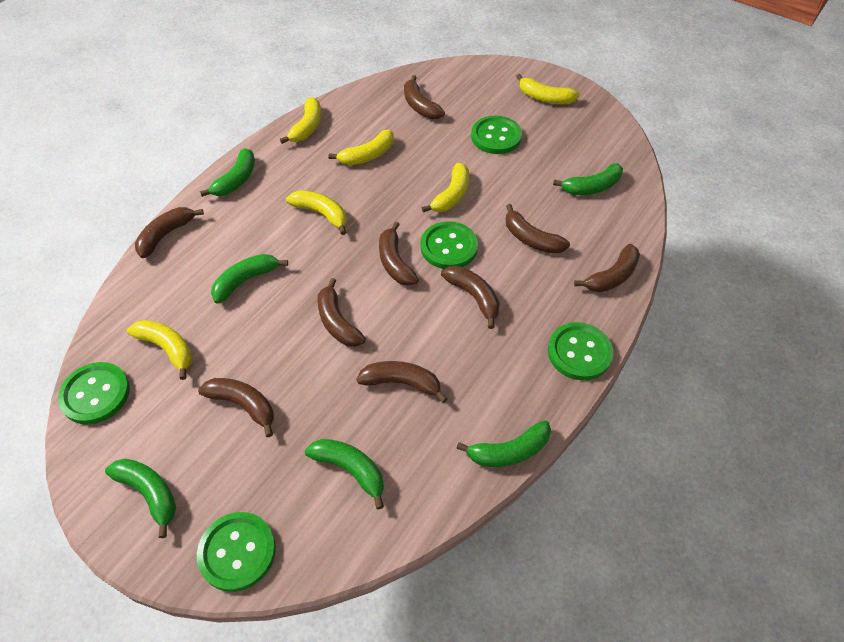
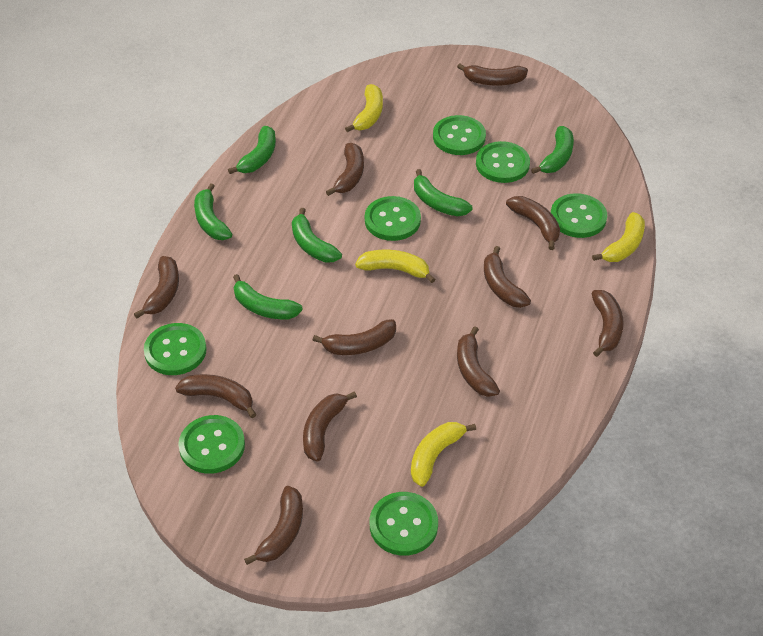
brown banana: [135,207,204,258] [198,378,274,437] [317,278,366,347] [356,361,448,403] [379,222,419,286] [404,75,445,119] [441,266,500,329] [506,204,570,254] [574,244,640,292] = 9 -> [134,256,179,318] [175,374,257,418] [244,486,303,565] [303,391,357,462] [313,319,396,355] [326,143,364,196] [457,63,528,86] [457,326,500,397] [484,246,531,308] [506,196,560,250] [592,290,624,357] = 11
green button: [58,362,130,425] [197,512,276,592] [420,221,478,269] [471,116,522,154] [548,322,613,380] = 5 -> [144,323,207,375] [178,415,245,474] [365,196,421,241] [370,492,438,556] [433,115,486,155] [476,141,530,183] [551,193,607,238] = 7
yellow banana: [127,320,193,380] [280,97,321,144] [286,190,347,235] [328,129,394,165] [422,163,469,213] [516,74,580,104] = 6 -> [345,84,383,132] [355,250,435,283] [411,422,476,487] [592,212,645,262] = 4

